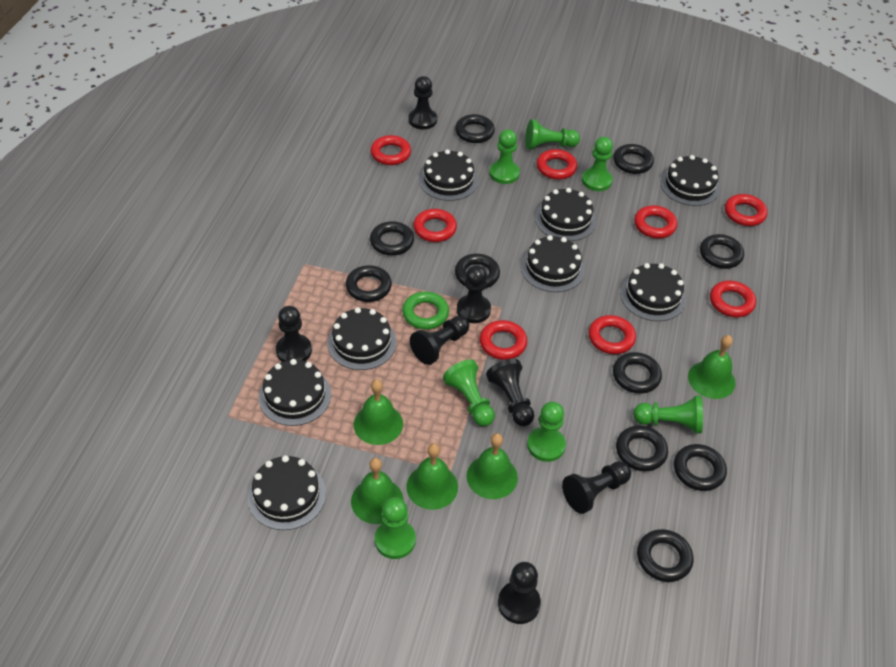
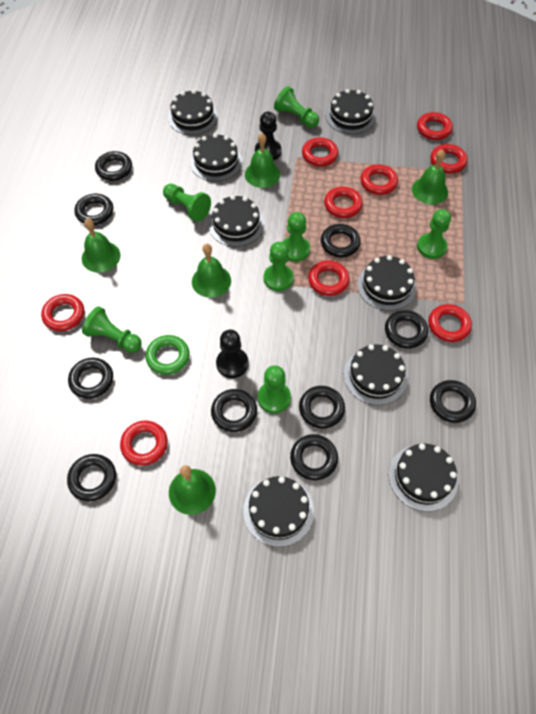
black pawn: [276,306,312,362] [408,76,437,130] [410,316,469,365] [457,265,491,323] [486,359,534,426] [498,562,541,624] [562,461,631,514] = 7 -> [216,330,249,378] [255,112,281,160] = 2
red ring: [370,135,411,165] [413,209,457,242] [480,320,527,360] [537,149,577,180] [589,315,636,354] [634,206,677,238] [710,281,756,317] [725,194,768,226] = 8 -> [41,294,84,331] [120,421,168,466] [302,137,338,166] [308,261,350,296] [324,187,363,218] [360,164,398,195] [417,112,453,140] [429,304,472,342] [430,144,468,173] = 9

